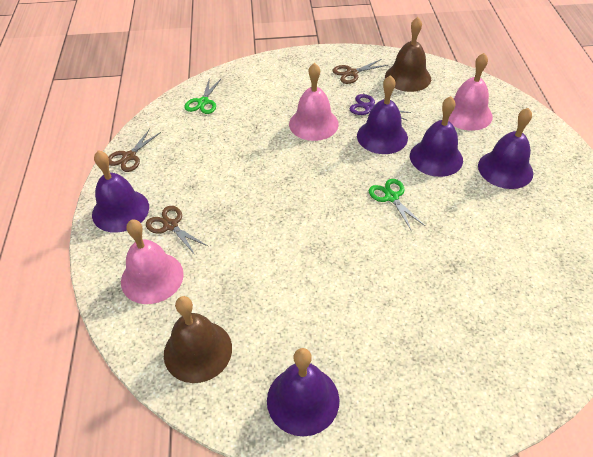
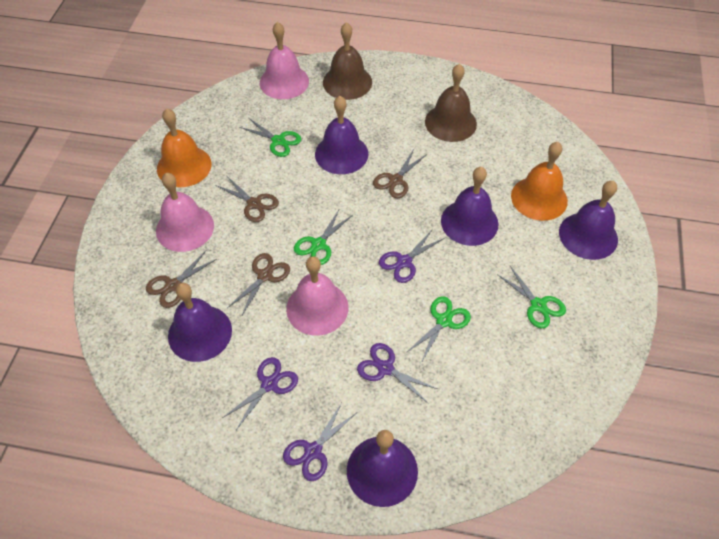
brown scissors: [108,129,161,172] [146,206,209,255] [333,59,388,84] = 3 -> [146,250,217,308] [215,175,279,222] [227,253,290,317] [373,149,427,198] = 4
green scissors: [184,77,222,114] [369,179,425,230] = 2 -> [239,118,301,157] [294,208,353,265] [407,296,471,363] [497,266,566,329] = 4
orange bell: none = 0 -> [157,108,212,187] [511,142,568,221] = 2
purple scissors: [349,94,411,120] = 1 -> [223,357,298,430] [283,403,356,481] [357,343,437,403] [379,229,445,283] = 4

